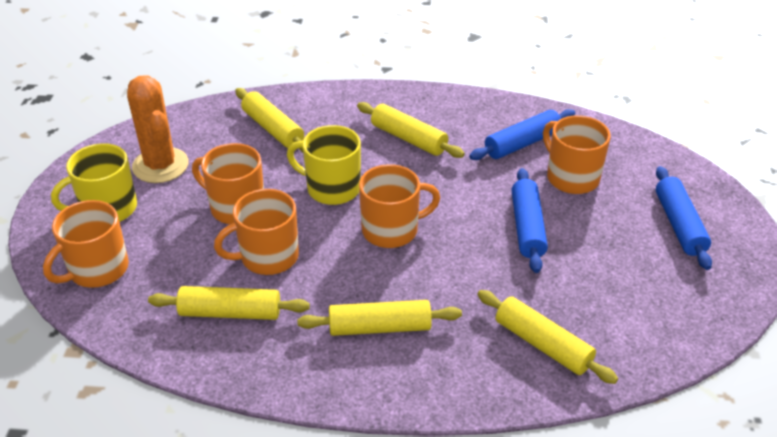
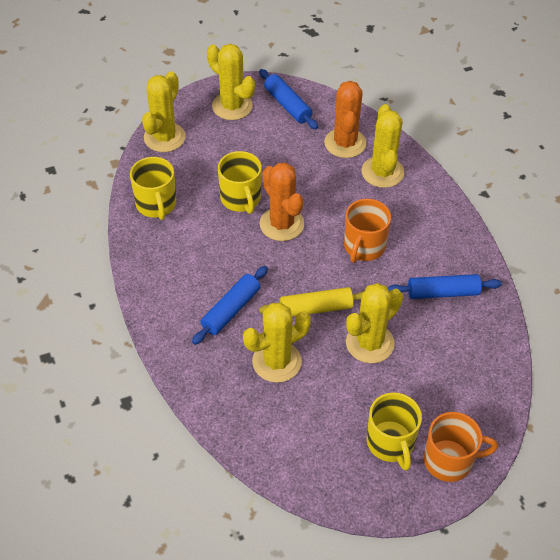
orange cactus: [127,75,189,183] = 1 -> [260,162,304,241] [324,81,366,158] = 2
orange mug: [43,200,129,288] [192,143,264,224] [214,189,299,275] [359,164,440,248] [543,115,611,194] = 5 -> [344,199,391,263] [424,412,498,482] = 2
yellow cactus: none = 0 -> [142,71,186,152] [207,44,255,120] [243,302,311,383] [346,283,403,363] [362,104,404,188] = 5
yellow mug: [51,143,137,222] [287,125,361,205] = 2 -> [130,157,176,220] [218,151,262,214] [367,392,422,471] = 3
yellow rolling pin: [148,286,310,320] [235,88,304,152] [297,300,462,336] [357,102,465,158] [477,290,618,384] = 5 -> [259,287,364,317] = 1

